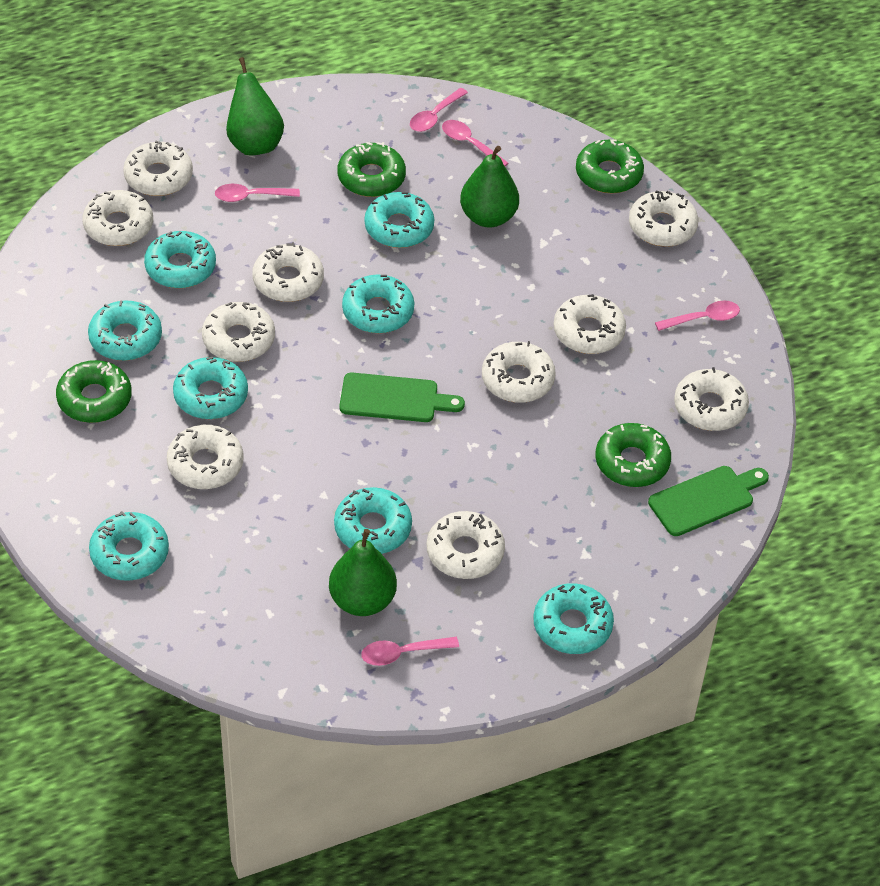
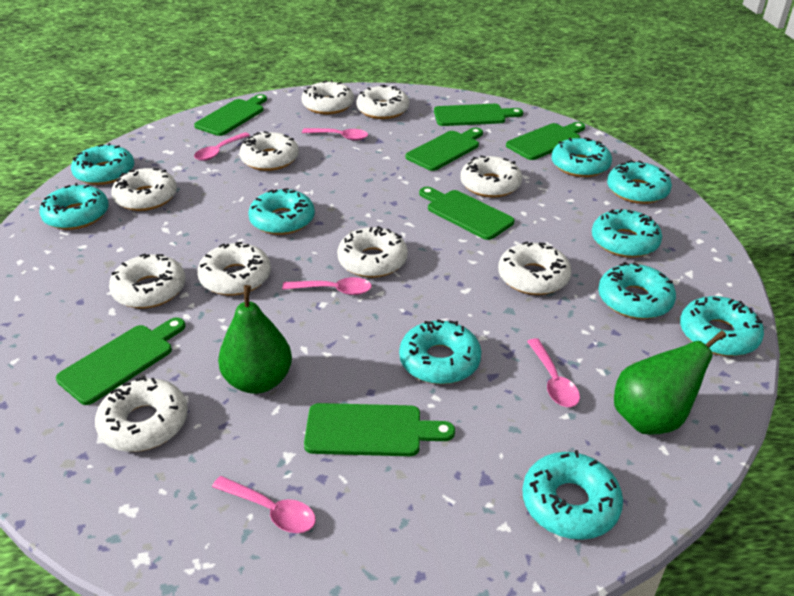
green cutting board: [340,372,465,422] [648,466,769,536] = 2 -> [56,318,186,405] [194,94,267,136] [304,403,455,456] [406,128,483,171] [419,187,515,240] [434,104,523,126] [506,122,585,160] = 7
green donut: [56,360,132,423] [337,142,406,197] [576,139,644,193] [596,423,671,487] = 4 -> none = 0
green pear: [226,57,284,156] [329,529,397,616] [460,146,519,228] = 3 -> [218,285,292,394] [614,331,726,435] = 2
turquoise donut: [88,301,162,361] [89,511,169,581] [144,231,216,288] [173,357,248,419] [334,487,412,554] [342,274,414,333] [364,192,434,248] [533,583,614,654] = 8 -> [39,183,109,230] [71,143,134,185] [248,188,315,235] [399,320,481,384] [523,450,623,540] [551,138,612,177] [592,209,662,258] [598,262,676,319] [607,160,672,204] [680,296,764,356] = 10

